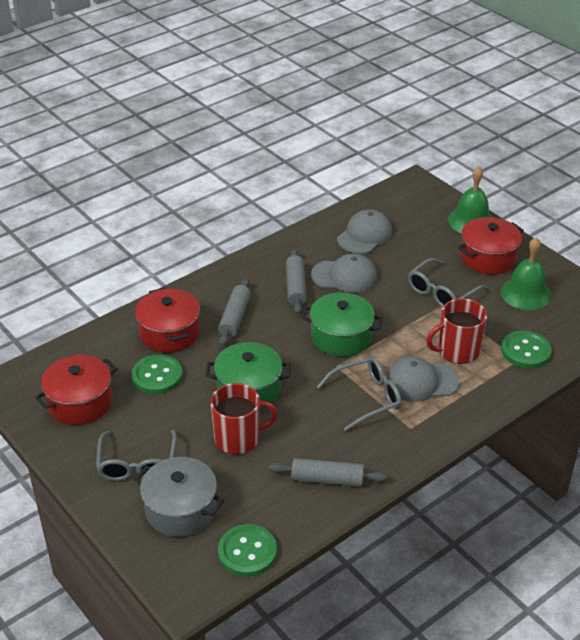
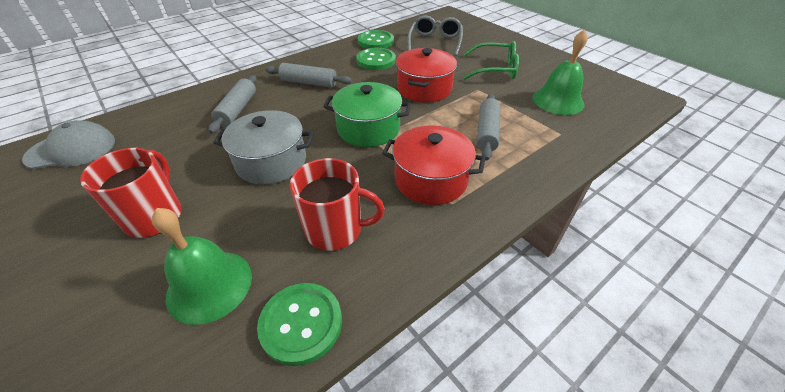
green glasses: none = 0 -> [463,41,519,80] = 1
green pot: [206,342,291,409] [301,292,383,357] = 2 -> [323,82,411,147] = 1
grey cap: [311,254,378,293] [337,209,392,254] [386,356,459,402] = 3 -> [22,120,115,169] = 1
grey glasses: [96,430,177,481] [317,357,401,431] [408,258,488,307] = 3 -> [408,15,463,56] = 1
red pot: [35,355,118,425] [135,288,200,353] [458,217,524,274] = 3 -> [382,126,485,205] [396,48,457,102] = 2

